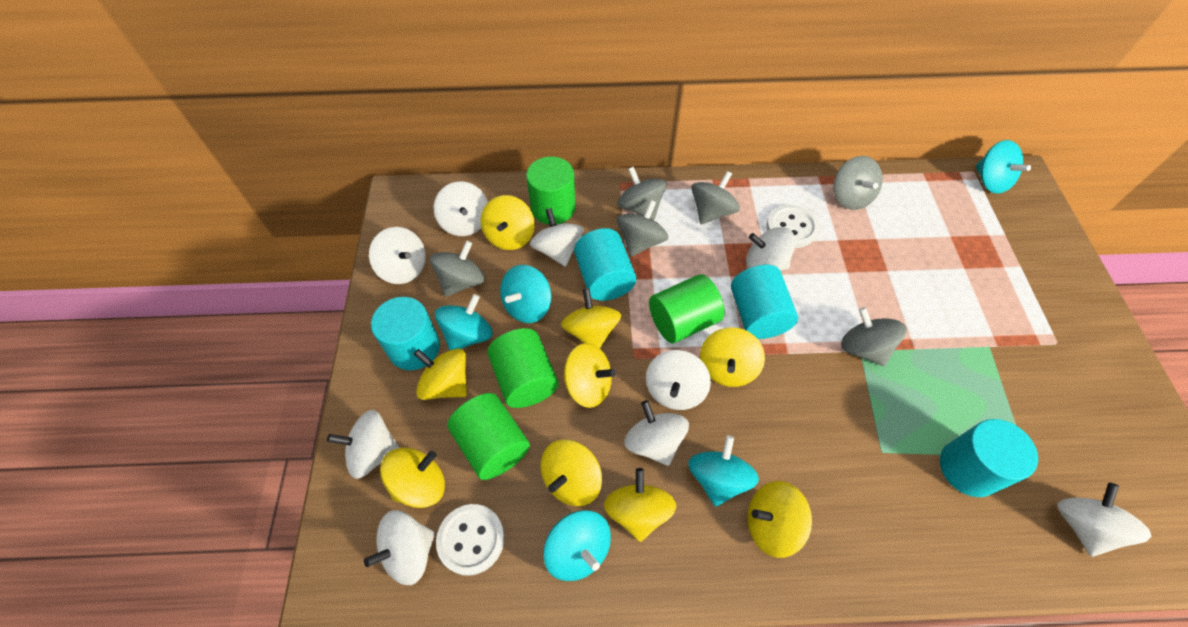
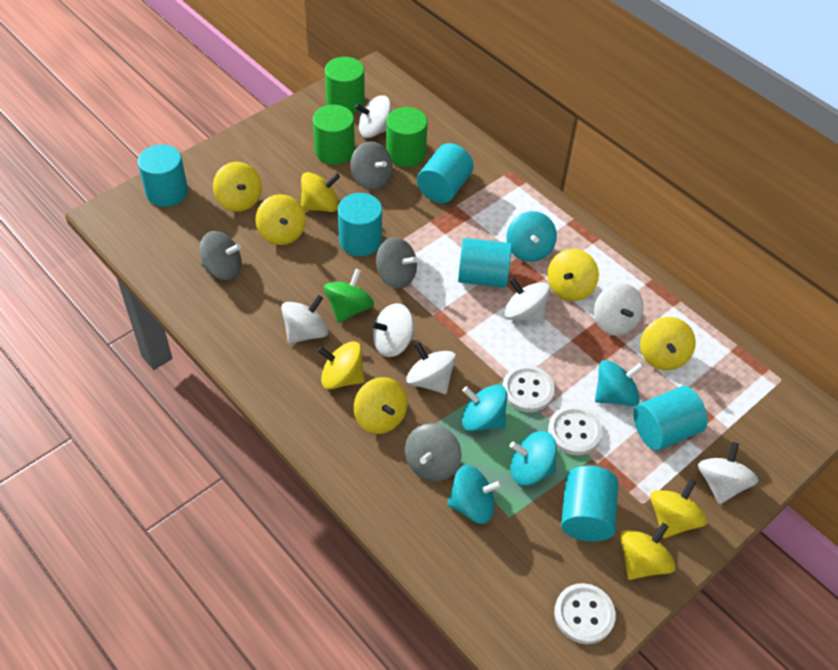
green cylinder: [447,393,530,480] [487,328,559,408] [526,157,576,225] [649,274,725,343] = 4 -> [313,105,355,165] [325,57,365,114] [386,107,428,167] = 3
green spinning top: none = 0 -> [324,269,374,323] = 1
grey spinning top: [430,241,485,297] [617,167,667,220] [617,200,668,257] [691,171,740,224] [834,156,883,210] [841,307,907,366] = 6 -> [200,231,241,280] [350,141,393,190] [376,237,417,289] [405,423,461,482] = 4
turquoise cylinder: [371,297,440,370] [574,228,637,301] [731,265,798,339] [940,419,1038,497] = 4 -> [138,144,188,207] [338,193,382,256] [417,143,474,203] [458,238,512,287] [561,466,618,542] [633,386,708,451] = 6
white button: [436,504,505,576] [767,205,819,248] = 2 -> [502,365,555,412] [548,406,602,455] [554,583,616,644] = 3
white spinning top: [327,410,400,479] [364,510,435,585] [369,227,426,284] [434,181,488,236] [530,208,584,267] [624,400,689,466] [646,350,711,410] [746,227,795,271] [1058,482,1151,556] = 9 -> [281,295,328,344] [355,95,392,138] [370,303,415,357] [406,342,456,394] [504,277,550,324] [594,283,644,336] [698,442,758,504] = 7

